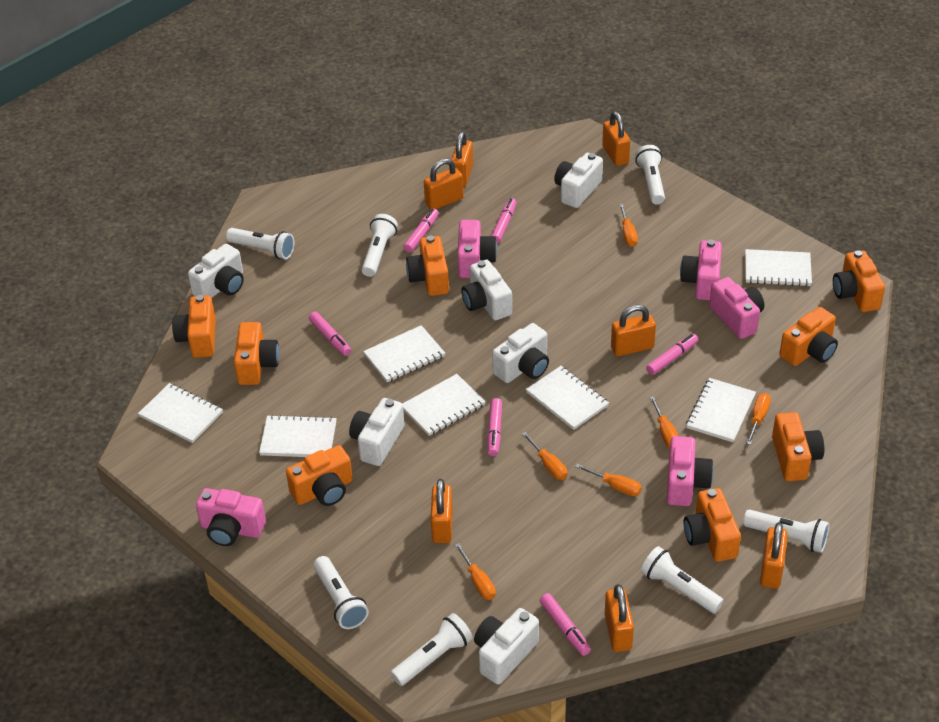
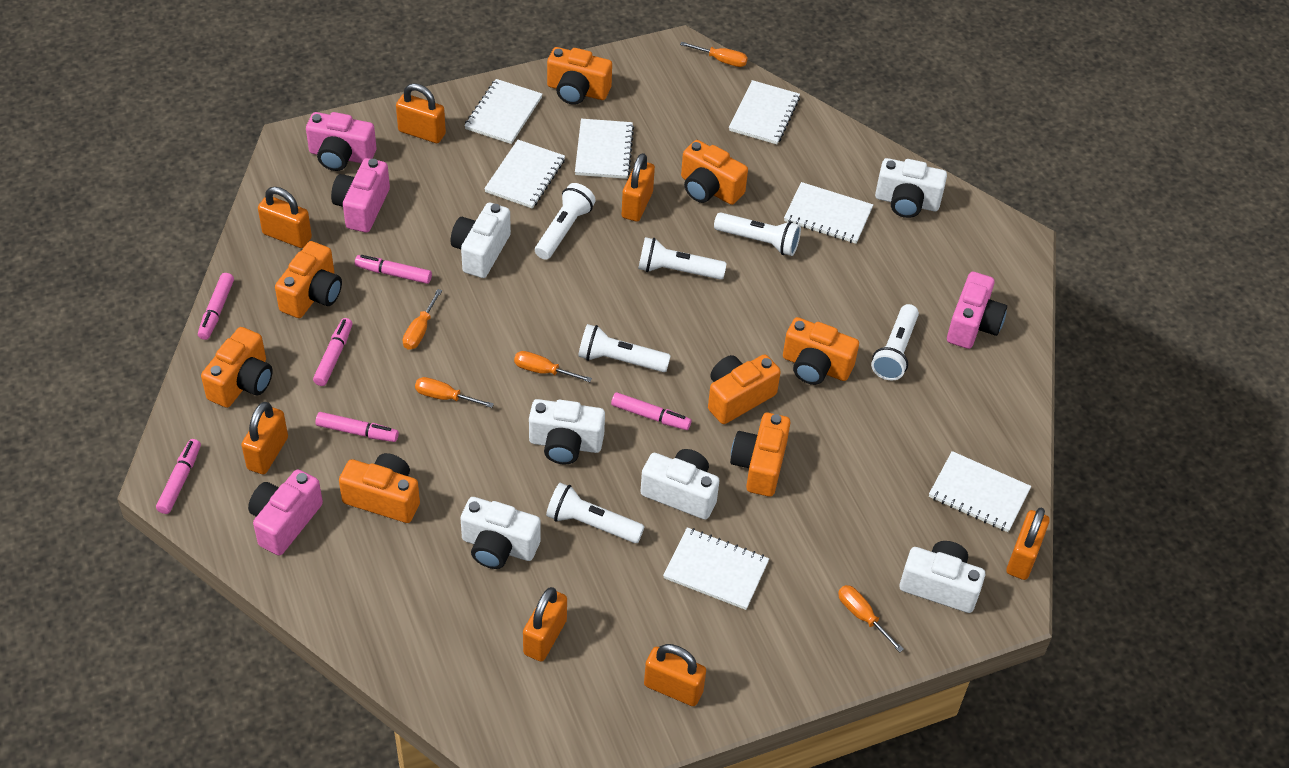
orange screwdriver: [455,543,496,600] [522,432,567,480] [575,464,642,496] [619,204,638,247] [649,396,678,448] [746,393,771,445] = 6 -> [403,289,442,350] [415,377,494,408] [514,351,592,382] [680,42,748,67] [838,585,904,652] = 5
pink camera: [196,488,266,546] [457,220,497,278] [667,436,713,506] [680,240,722,300] [709,277,764,339] = 5 -> [248,469,323,556] [306,112,376,171] [331,158,390,233] [947,271,1007,349] = 4
white flashlight: [226,228,295,259] [313,556,369,629] [362,214,398,277] [391,613,473,686] [635,145,665,204] [641,546,724,613] [743,510,829,553] = 7 -> [535,183,596,260] [546,483,645,543] [578,324,671,372] [638,237,727,280] [714,212,801,256] [871,304,919,380] = 6

